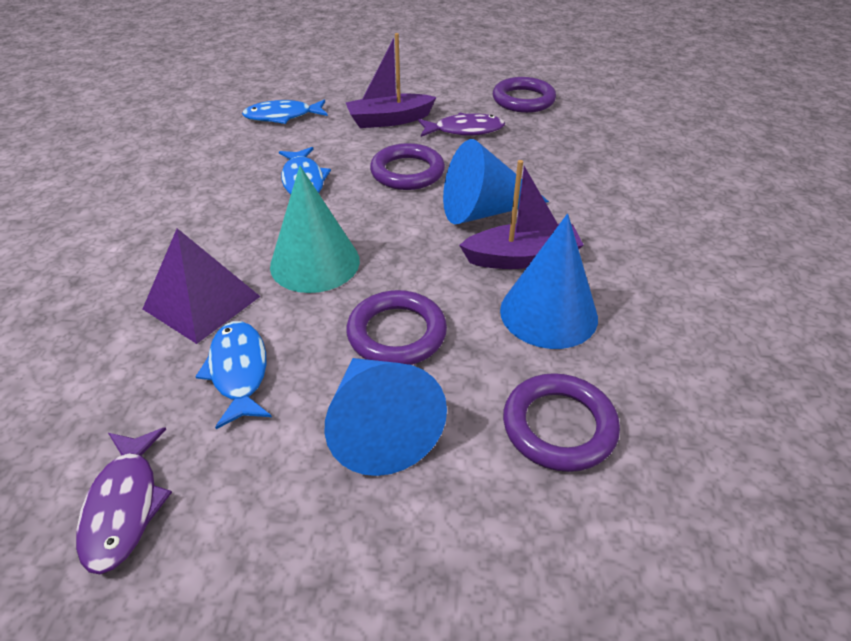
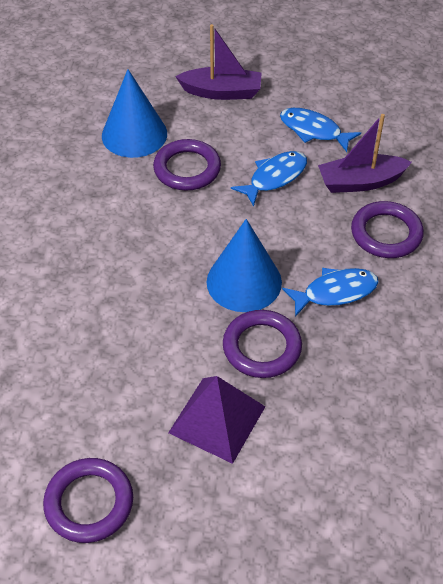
blue cone: [324,358,447,476] [443,139,549,224] [500,214,598,349] = 3 -> [102,69,167,158] [207,219,282,312] = 2
purple fish: [76,427,172,574] [418,113,505,137] = 2 -> none = 0
turquoise cone: [270,166,360,293] = 1 -> none = 0

